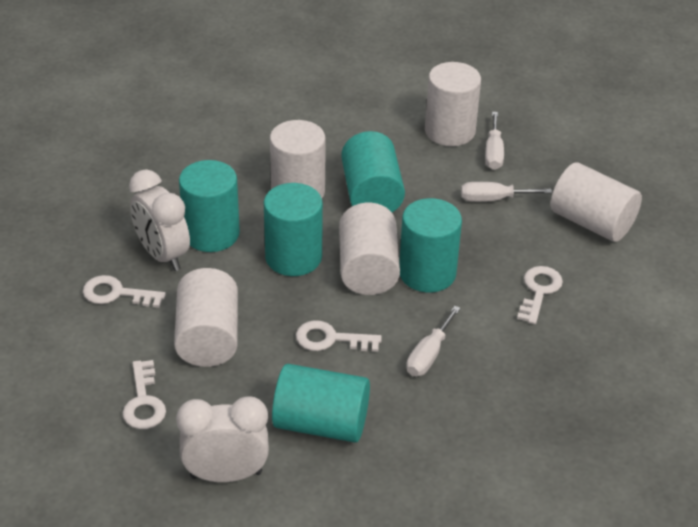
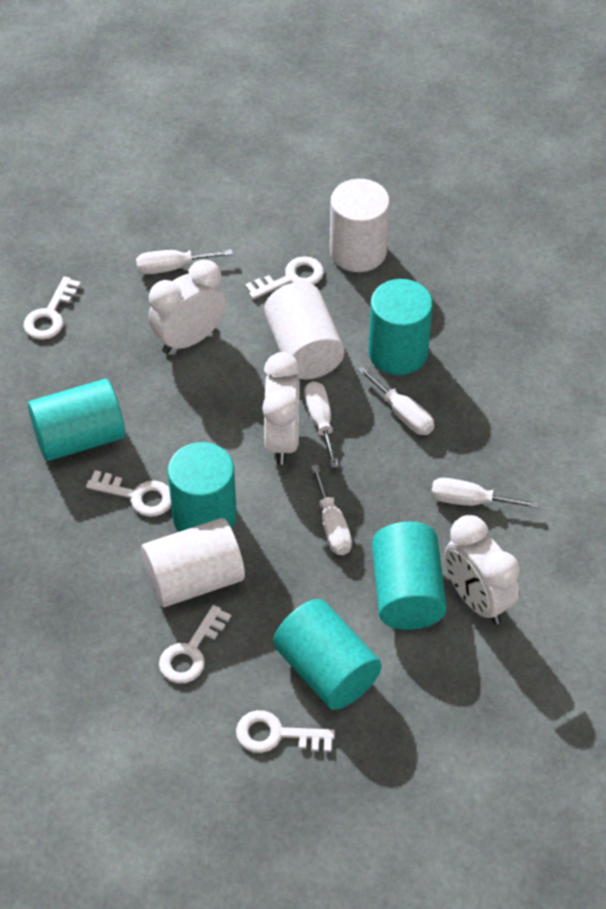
white clock: [129,169,190,271] [176,396,269,482] = 2 -> [148,260,226,354] [262,352,300,465] [444,515,520,624] = 3
white cylinder: [174,268,238,367] [270,120,326,198] [339,203,400,295] [425,62,481,146] [550,162,642,242] = 5 -> [141,518,245,607] [264,282,345,380] [330,179,390,272] = 3
white key: [83,275,166,308] [123,360,166,429] [296,320,382,352] [517,266,563,324] = 4 -> [24,276,81,340] [86,470,171,517] [159,605,231,683] [236,710,335,753] [245,256,324,299] = 5
white screwdriver: [406,306,461,376] [461,182,552,202] [485,112,504,170] = 3 -> [136,249,233,274] [304,381,339,468] [311,464,352,555] [358,366,434,435] [431,478,539,509] = 5

